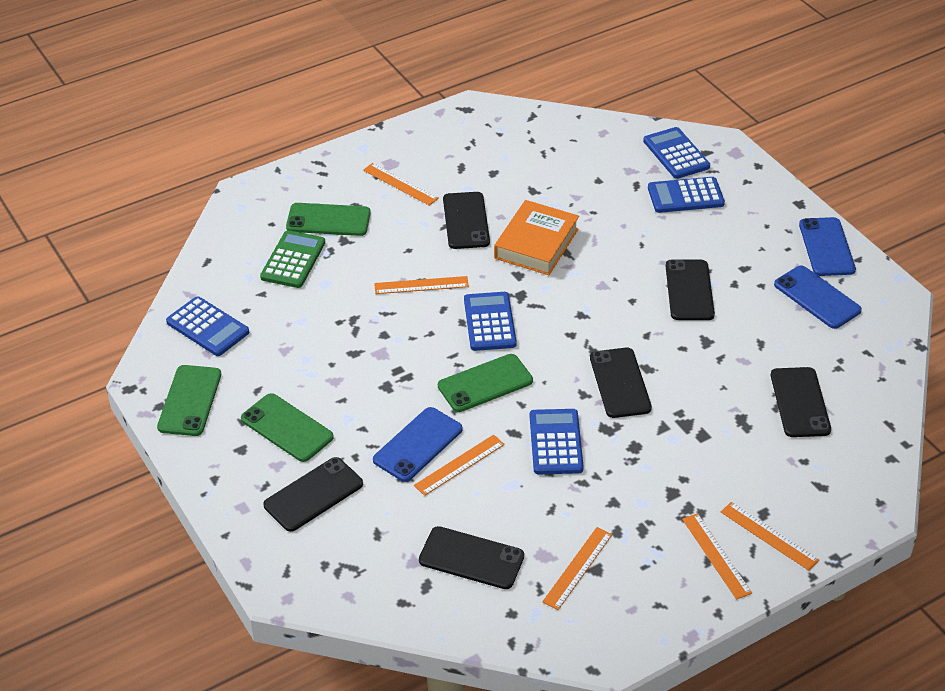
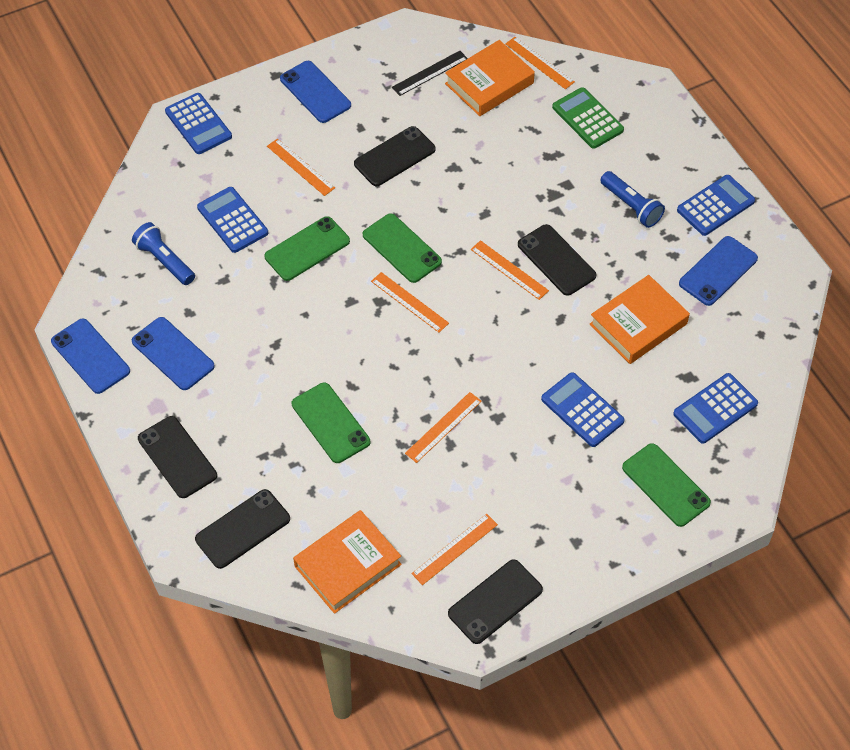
black phone: [264,457,363,532] [419,526,524,589] [443,192,490,249] [590,348,652,418] [666,259,715,320] [771,367,831,437] = 6 -> [138,416,217,498] [195,489,290,569] [354,126,436,186] [448,559,543,644] [518,224,596,296] = 5
black ruler: none = 0 -> [392,51,468,96] = 1
blue flashlight: none = 0 -> [132,222,195,285] [600,171,665,228] = 2
blue phone: [373,407,463,482] [774,266,862,329] [799,217,856,276] = 3 -> [51,319,130,394] [132,317,215,390] [280,61,351,123] [679,236,758,306] = 4
orange book: [494,200,579,275] = 1 -> [293,510,402,614] [445,40,535,116] [590,275,690,364] = 3

